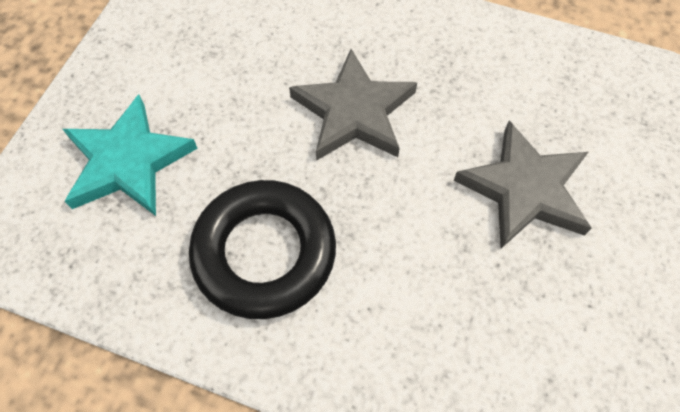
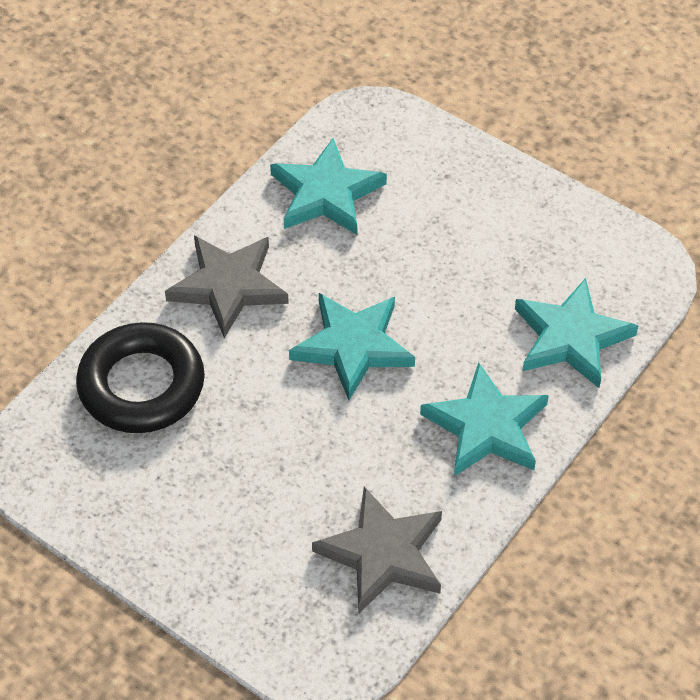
turquoise star: [63,95,198,216] = 1 -> [270,138,387,235] [289,293,415,400] [420,362,549,476] [515,278,638,388] = 4

